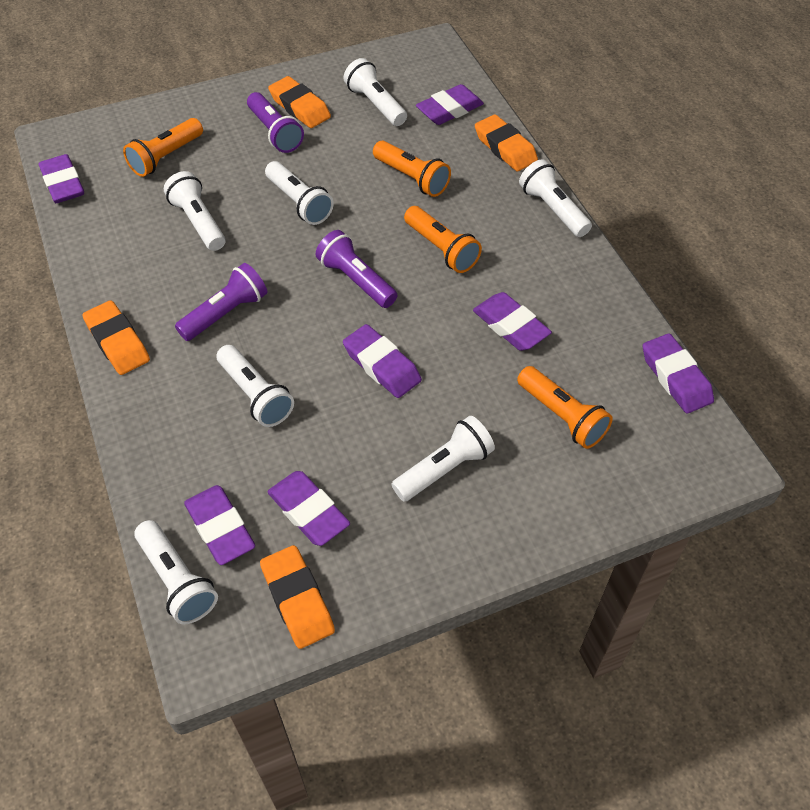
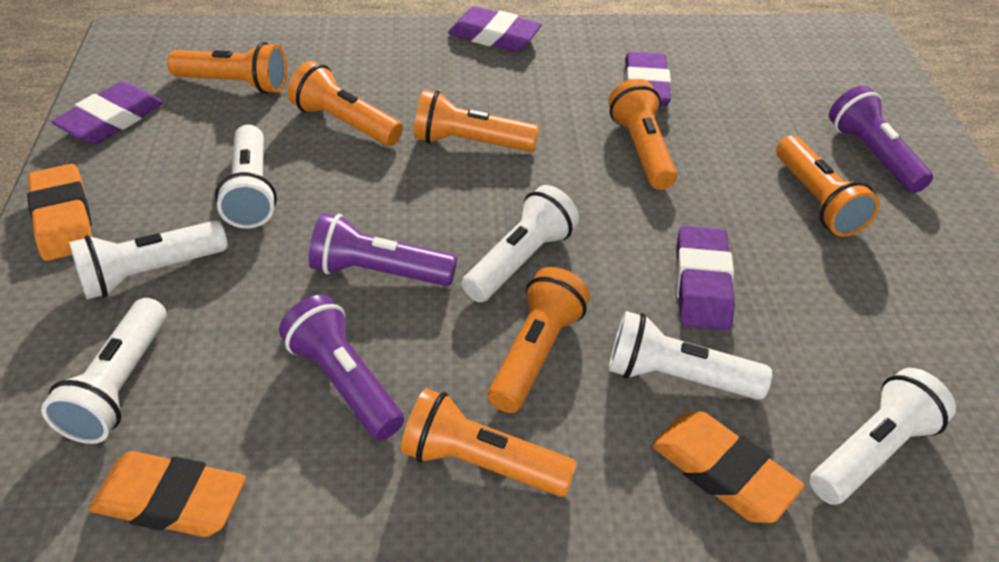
orange eraser: [82,300,150,375] [260,545,335,649] [268,76,331,128] [475,114,538,171] = 4 -> [27,164,92,261] [89,451,246,537] [652,411,805,523] = 3
orange flashlight: [123,118,203,177] [373,141,451,197] [404,206,482,273] [517,366,613,449] = 4 -> [167,42,287,94] [288,61,403,146] [401,388,577,497] [414,90,539,152] [488,267,590,413] [608,79,677,190] [776,135,880,237] = 7
purple eraser: [38,154,84,203] [184,485,255,565] [267,471,350,546] [343,324,422,398] [416,84,484,125] [473,292,552,351] [643,333,714,413] = 7 -> [52,81,164,144] [448,6,542,52] [625,51,671,106] [676,226,735,330] = 4
white flashlight: [134,520,218,624] [164,171,225,251] [216,345,294,427] [265,161,334,225] [344,58,407,126] [391,416,495,502] [519,159,592,237] = 7 -> [41,298,167,444] [69,220,228,299] [215,125,277,228] [462,185,579,302] [608,311,772,400] [810,368,956,505] = 6

